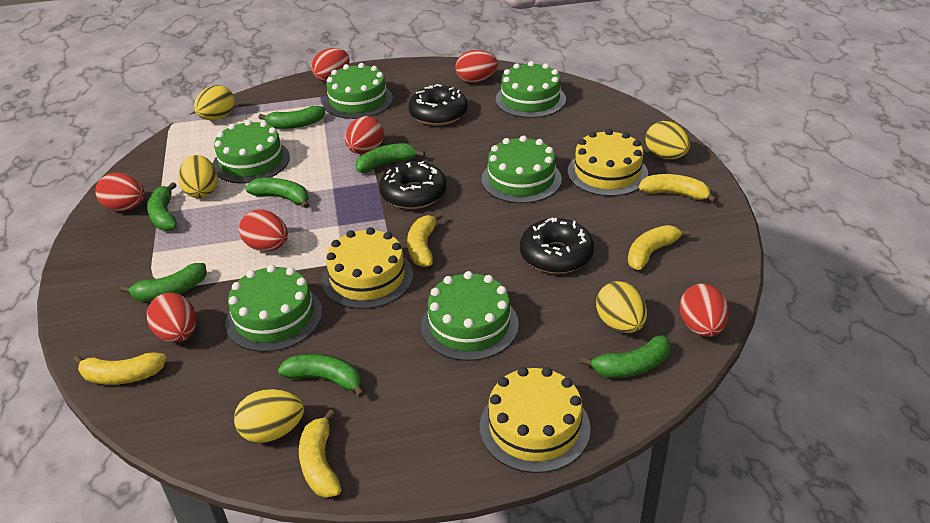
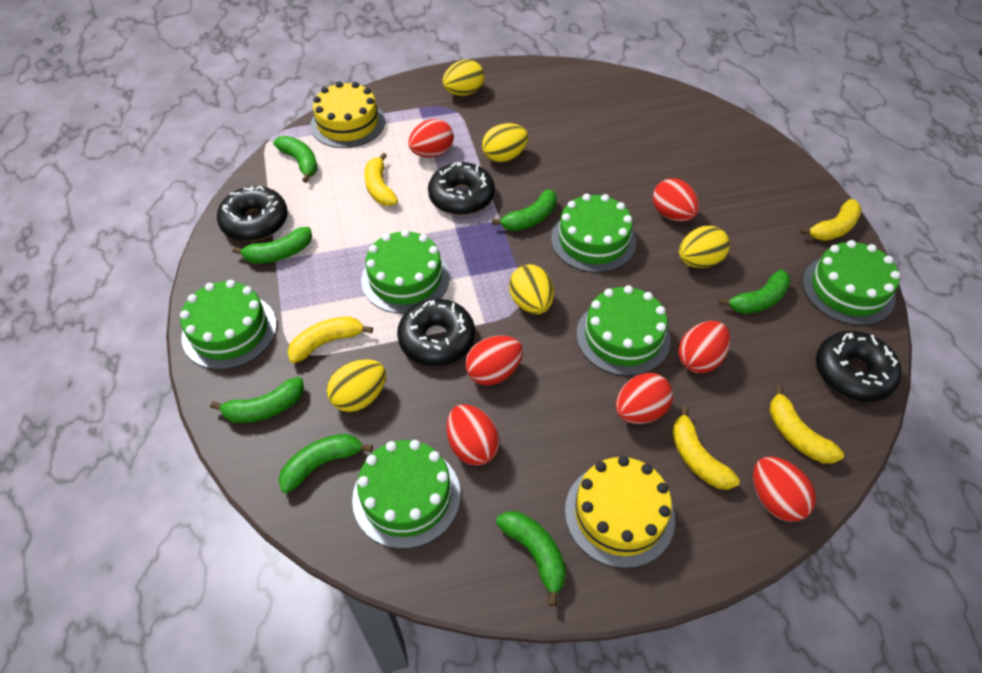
black donut: [379,161,446,209] [409,84,467,126] [520,218,594,274] = 3 -> [217,186,288,241] [397,299,475,366] [428,162,495,215] [816,331,902,402] = 4
yellow cake: [322,227,413,309] [480,367,591,473] [568,129,648,196] = 3 -> [310,81,385,148] [565,456,675,568] = 2

